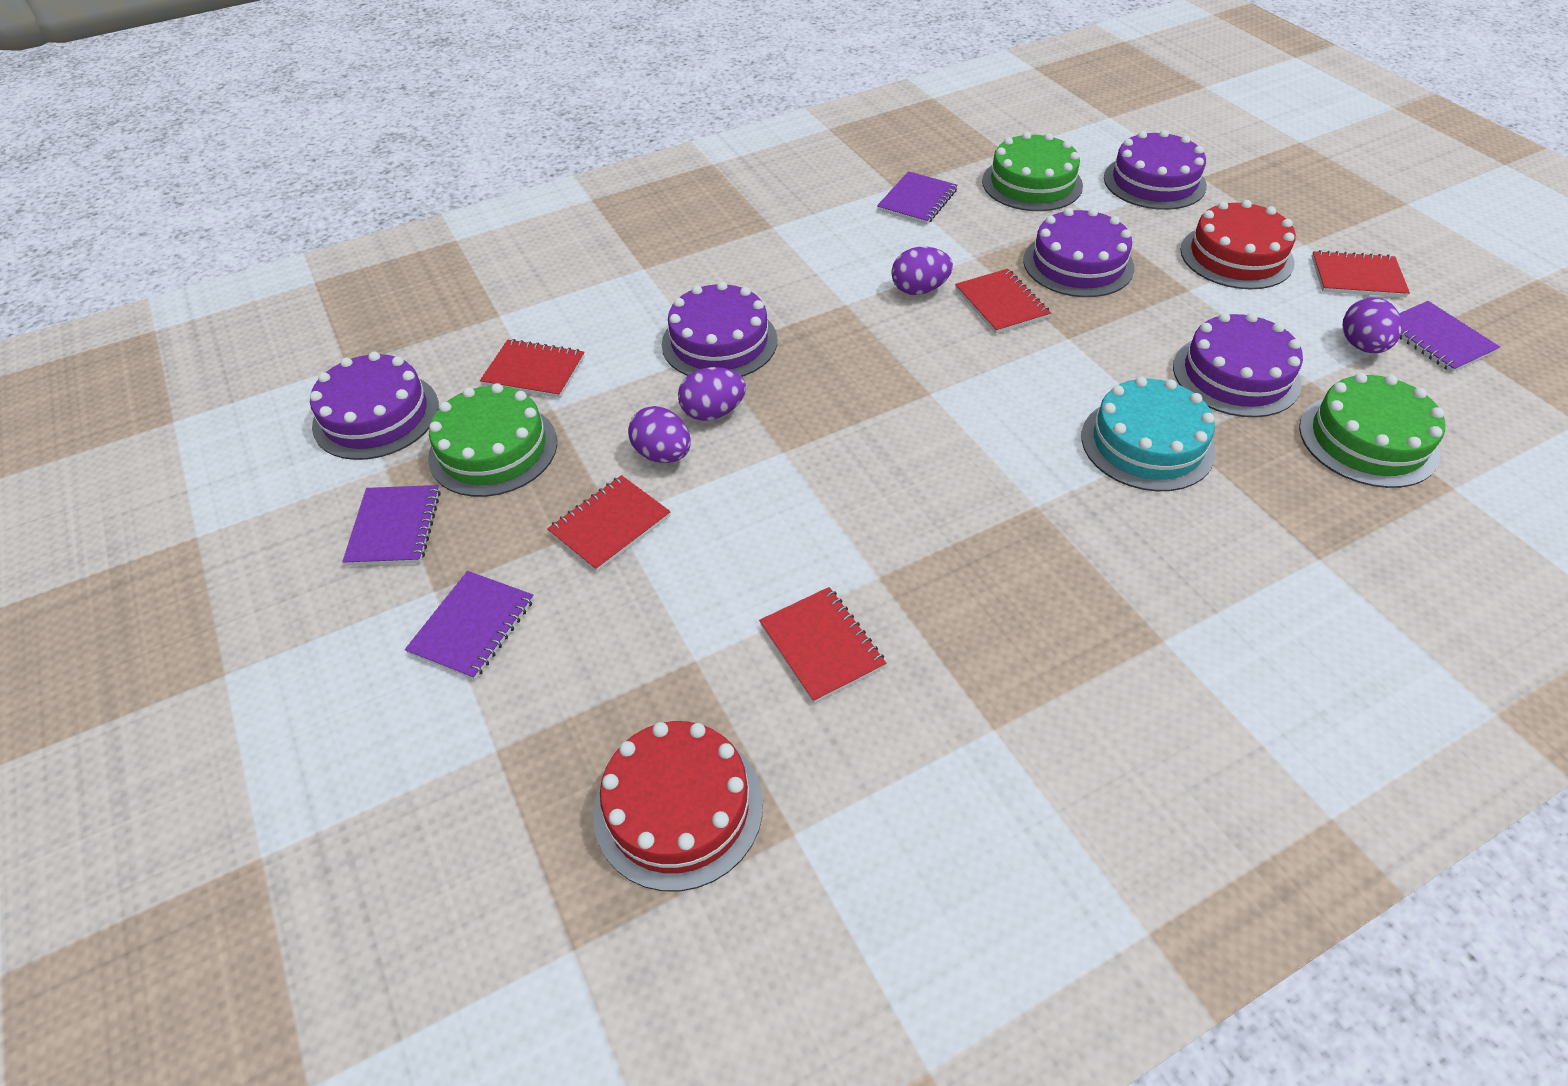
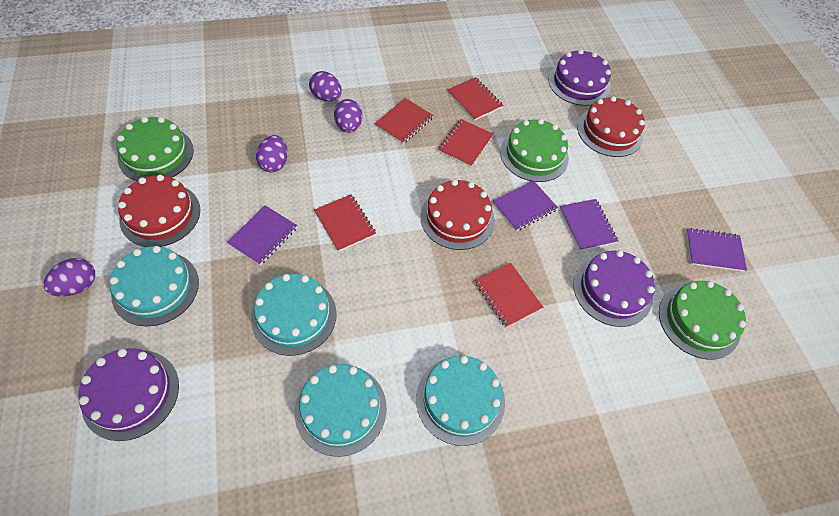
purple cake: [310,352,439,460] [662,281,777,377] [1023,208,1134,297] [1104,130,1207,210] [1173,313,1303,417] = 5 -> [78,348,179,441] [548,49,611,106] [573,250,655,327] = 3
red cake: [593,721,763,891] [1181,200,1296,289] = 2 -> [118,175,200,247] [420,179,495,250] [577,96,645,157] = 3
turquoise cake: [1081,377,1216,491] = 1 -> [110,246,199,326] [251,274,337,356] [295,364,387,457] [416,356,505,446] = 4

